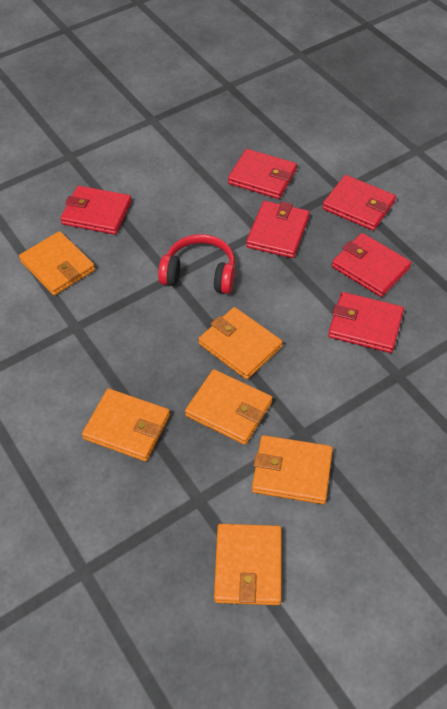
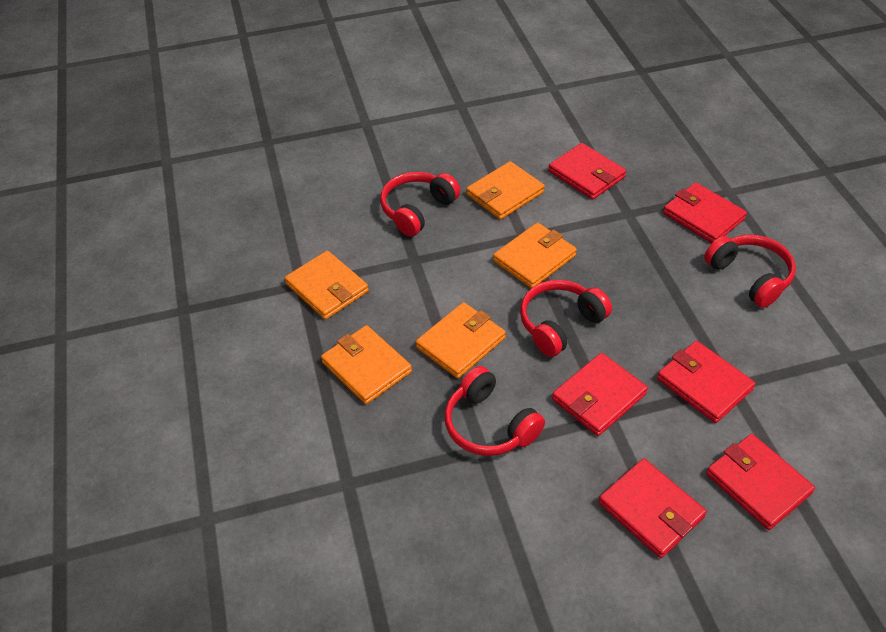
orange wallet: [19,231,95,295] [82,389,170,461] [185,369,272,445] [199,307,283,380] [214,524,282,605] [252,435,333,504] = 6 -> [284,251,369,320] [321,325,412,404] [416,302,506,378] [466,161,545,220] [493,223,577,288] = 5
red headphones: [158,234,235,294] = 1 -> [380,172,460,236] [444,366,545,456] [520,280,612,357] [704,235,796,308] = 4

